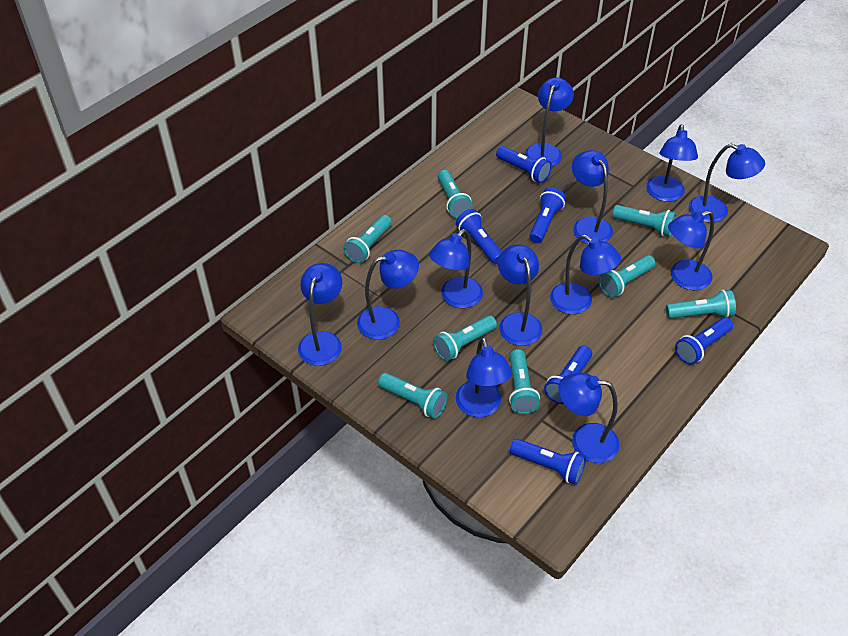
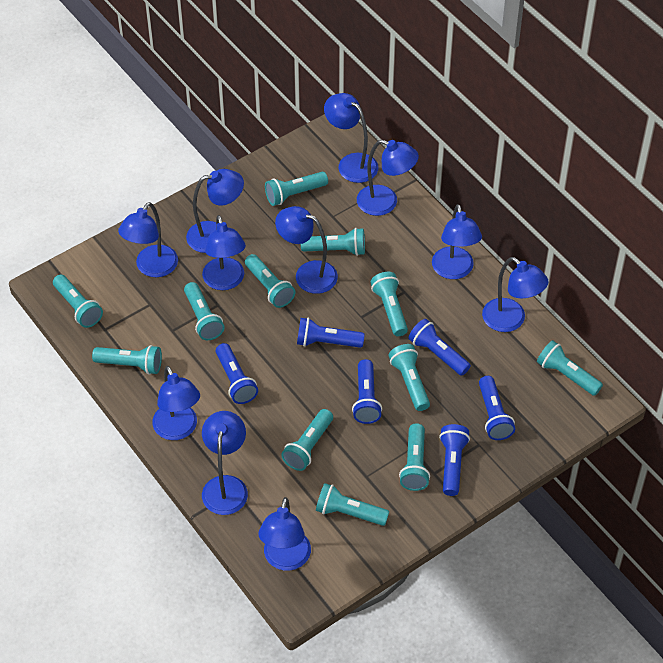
blue lamp: [298,263,342,366] [357,250,419,340] [429,229,483,308] [456,337,512,417] [498,245,542,346] [525,78,574,167] [550,235,621,314] [558,373,620,463] [572,150,613,244] [646,124,698,202] [668,210,714,290] [689,144,765,223] = 12 -> [118,202,178,277] [152,366,200,440] [186,169,244,253] [202,215,246,290] [202,411,248,515] [258,497,311,571] [275,206,338,294] [324,93,378,183] [357,140,419,216] [432,204,482,279] [482,257,549,332] = 11
turquoise flashlight: [343,215,392,263] [378,373,447,419] [433,315,497,361] [438,170,473,218] [509,349,540,414] [598,255,655,298] [612,205,676,237] [666,290,736,319] = 8 -> [53,275,103,328] [92,345,162,375] [184,282,225,340] [245,254,295,308] [265,172,328,206] [281,409,333,471] [301,228,365,256] [316,483,389,526] [371,272,408,336] [389,344,430,411] [399,423,430,491] [537,340,603,396] = 12

